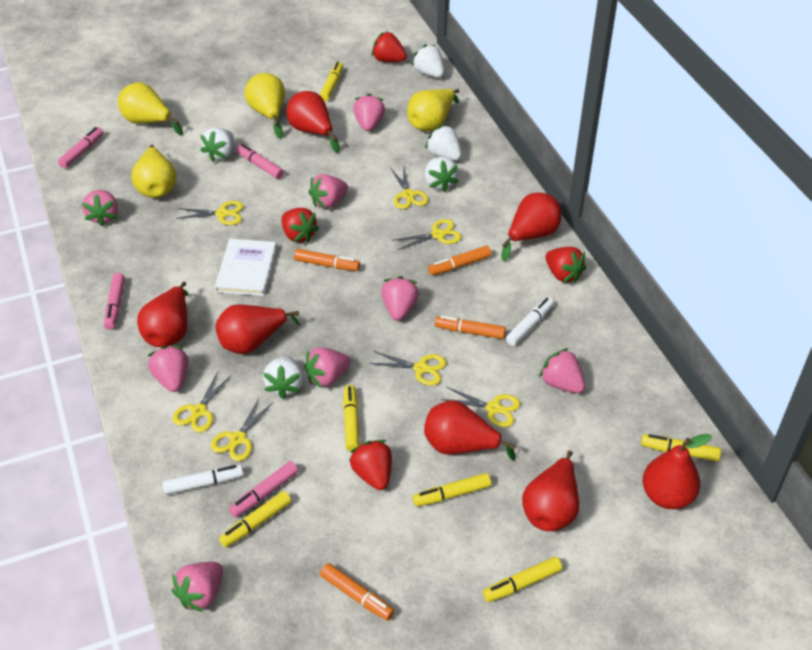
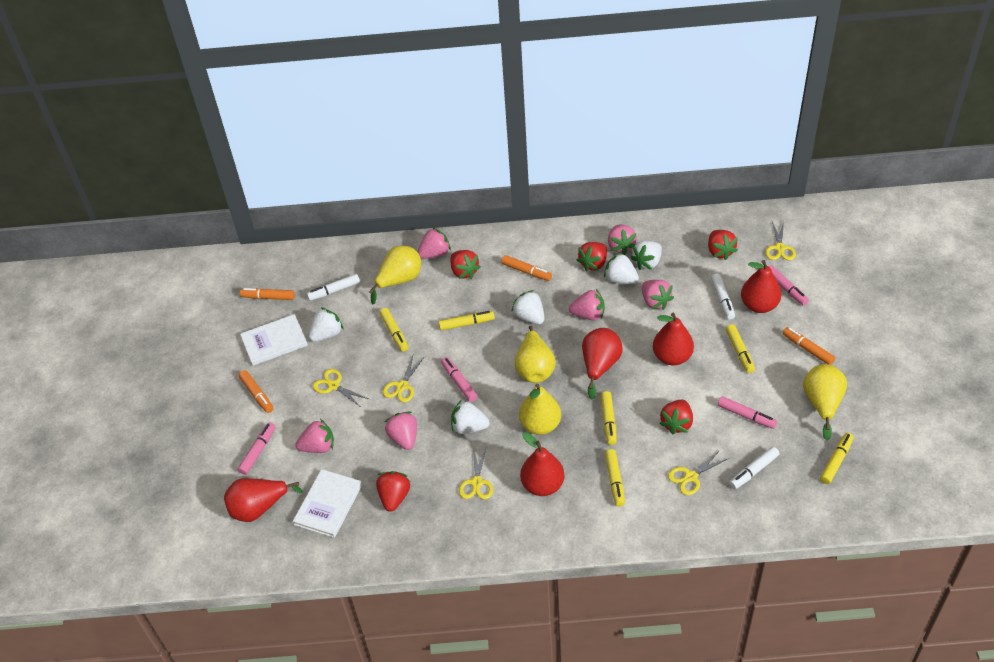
pink strawberry: [82,190,118,227] [148,346,188,392] [172,562,223,612] [304,347,350,388] [308,174,348,209] [353,94,385,131] [381,276,419,321] [539,348,585,393] = 8 -> [295,419,334,453] [385,412,417,450] [418,227,451,259] [569,289,605,320] [608,225,637,255] [642,280,674,310] = 6
red pear: [137,282,189,347] [216,304,300,354] [287,91,340,153] [424,400,516,461] [502,192,562,261] [522,451,579,531] [643,434,712,509] = 7 -> [224,478,303,522] [520,432,565,496] [582,328,623,400] [653,313,694,366] [741,260,781,313] = 5
red strawberry: [281,208,319,243] [349,440,392,490] [372,31,407,62] [546,247,586,283] = 4 -> [376,471,410,512] [450,250,481,279] [577,242,607,271] [659,400,693,435] [708,230,738,260] = 5
white book: [215,239,277,296] = 1 -> [240,314,308,366] [293,469,362,538] = 2
white marker: [163,464,243,495] [506,297,554,346] = 2 -> [307,274,360,301] [711,273,735,320] [729,447,779,489] = 3
yellow scissors: [172,371,232,433] [176,201,243,225] [211,398,273,461] [369,351,446,386] [391,165,428,209] [394,219,462,250] [441,387,520,427] = 7 -> [313,369,368,406] [383,356,425,402] [459,445,493,499] [668,450,729,495] [765,221,796,260] = 5

